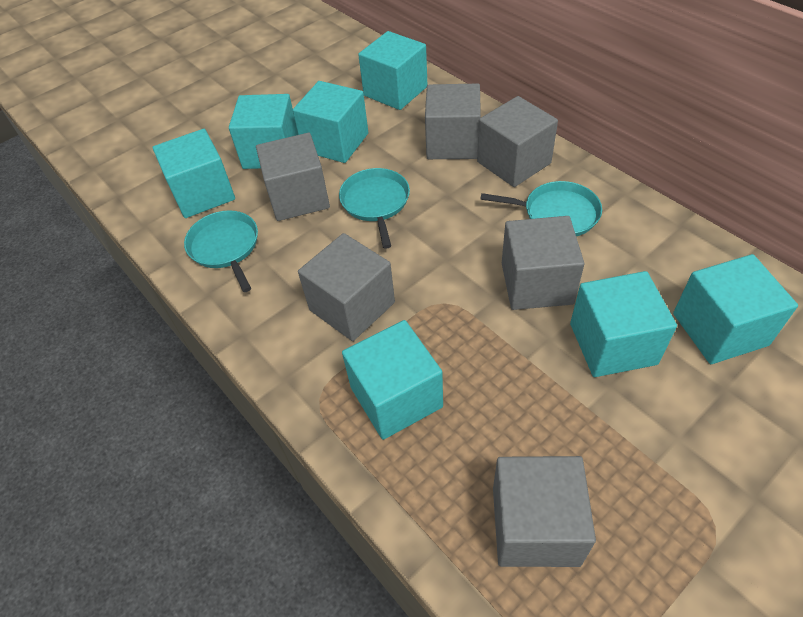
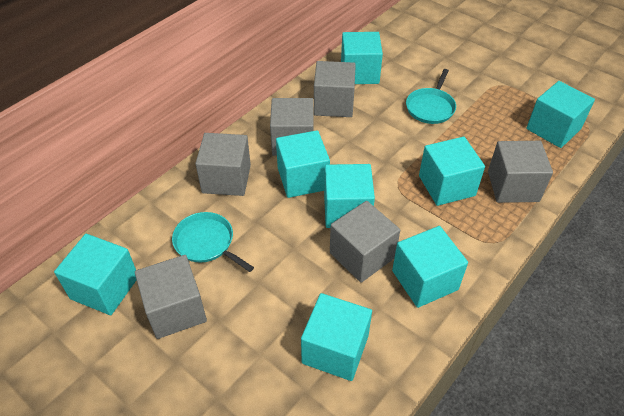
turquoise cube: [152,129,235,218] [229,94,298,169] [293,81,368,163] [342,320,443,440] [358,31,427,110] [570,271,677,377] [673,254,798,364] = 7 -> [54,234,136,315] [276,130,330,198] [301,293,372,381] [324,164,375,228] [341,32,383,84] [392,226,468,308] [419,137,485,206] [526,81,595,148] = 8
turquoise pan: [184,210,258,292] [339,168,410,249] [480,181,602,236] = 3 -> [172,212,254,272] [406,69,456,124] = 2

